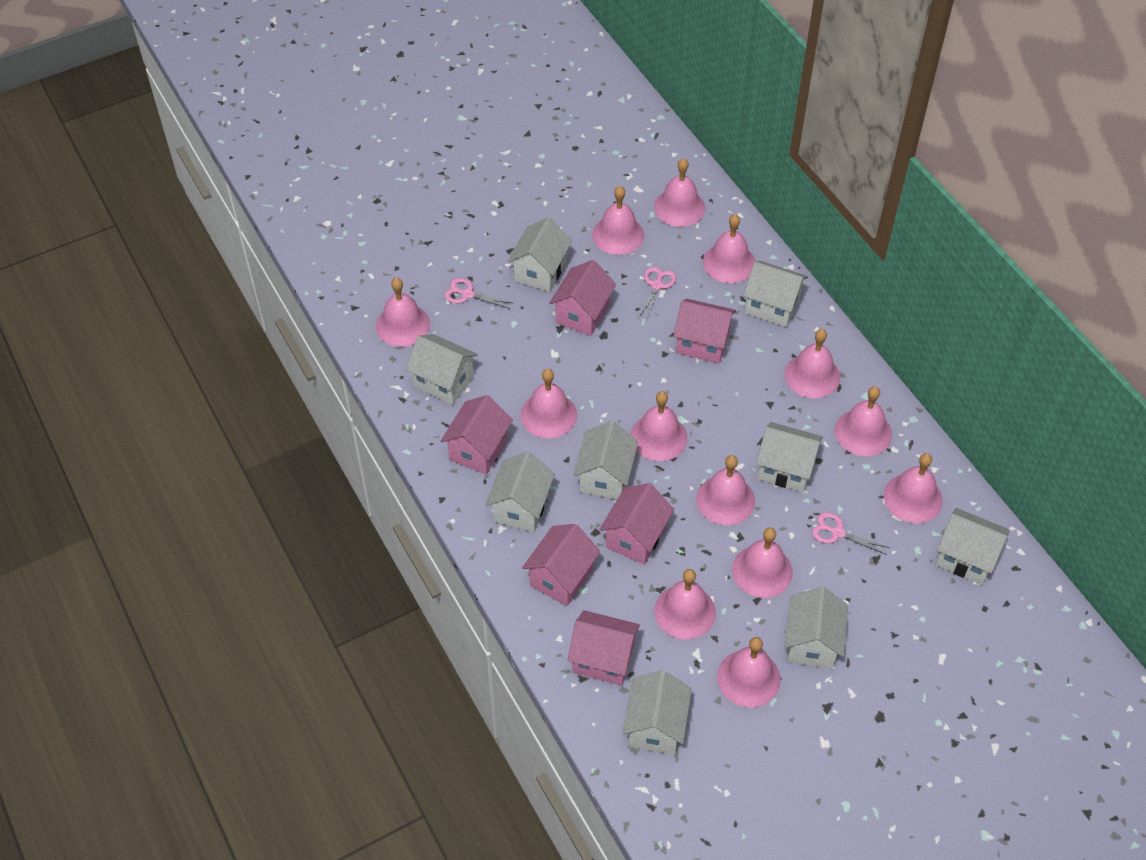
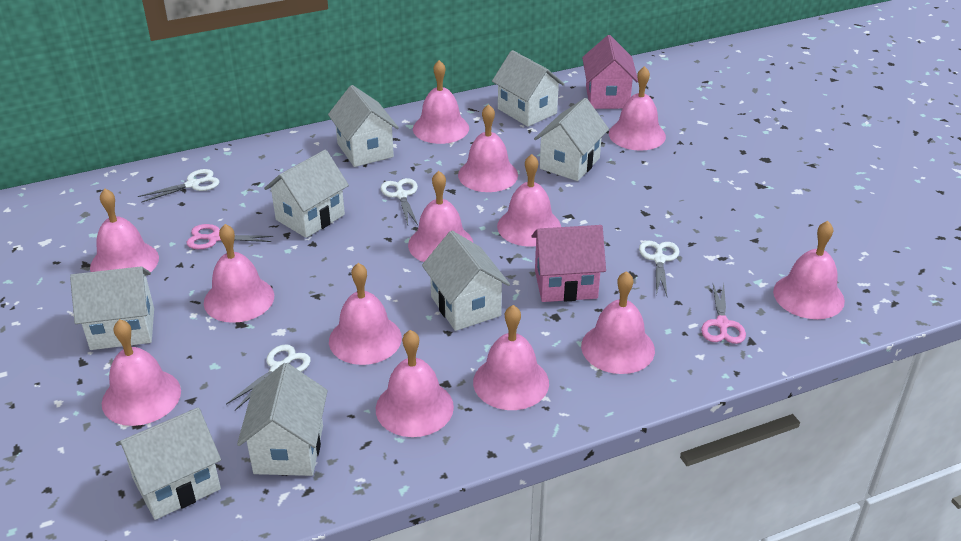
pink house: [441,395,513,474] [522,524,600,606] [549,260,616,336] [567,610,640,686] [600,483,674,565] [673,299,736,363] = 6 -> [531,225,606,302] [582,35,638,109] = 2
pink scissors: [445,278,512,309] [638,267,676,321] [812,512,890,555] = 3 -> [186,224,273,249] [701,284,746,344] = 2
white house: [406,334,478,405] [485,452,555,532] [508,217,572,292] [573,421,638,500] [623,670,692,755] [743,261,808,327] [756,422,823,492] [785,586,848,669] [935,508,1010,585] = 9 -> [70,266,154,350] [116,408,221,520] [237,363,327,476] [264,150,349,238] [328,85,399,167] [422,231,510,331] [492,50,565,127] [534,98,609,181] = 8
white scissors: none = 0 -> [138,169,219,203] [226,344,311,410] [380,178,418,225] [639,240,680,296] = 4

